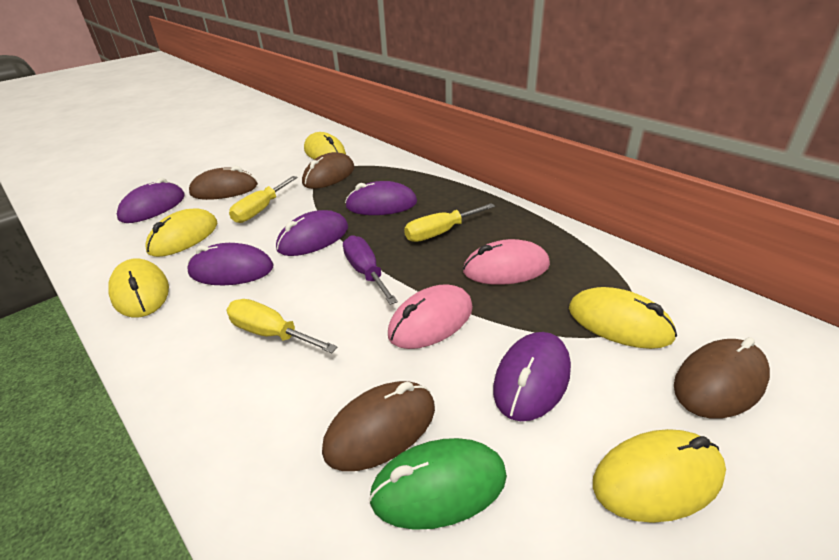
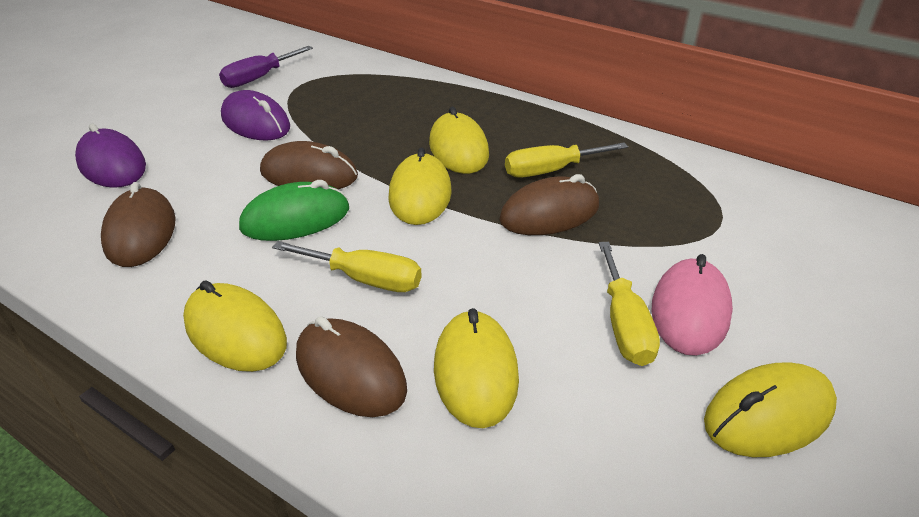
pink mouse: [388,284,473,349] [463,239,550,285] = 2 -> [652,254,733,356] = 1
purple mouse: [117,178,185,223] [187,243,273,285] [276,210,348,256] [345,181,417,215] [493,332,571,421] = 5 -> [75,123,146,188] [221,90,290,141] = 2

